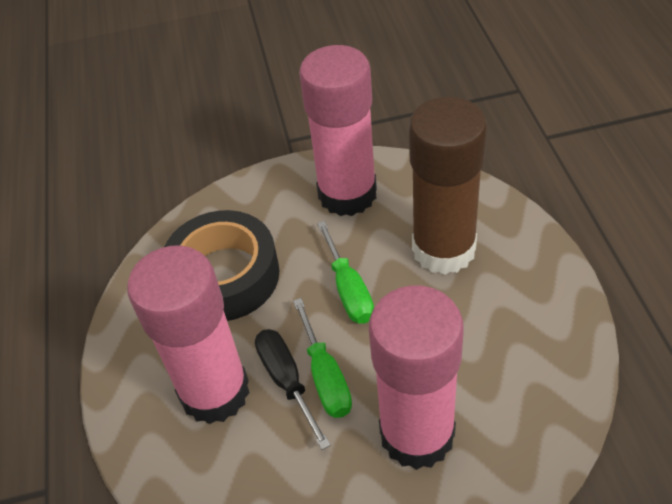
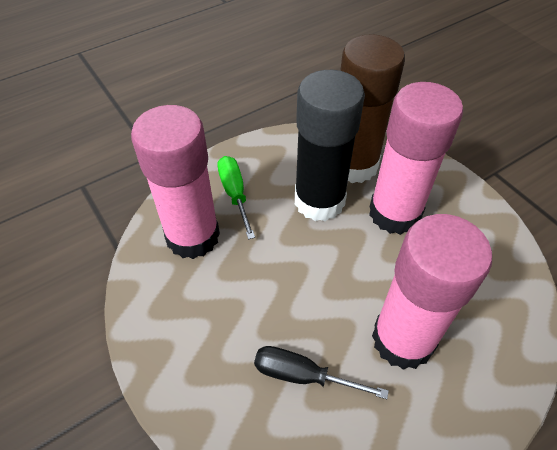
black glue stick: none = 0 -> [295,70,365,221] = 1
black tape: [164,210,280,321] = 1 -> none = 0
green screwdriver: [293,298,352,418] [317,221,374,324] = 2 -> [217,156,255,239] = 1

